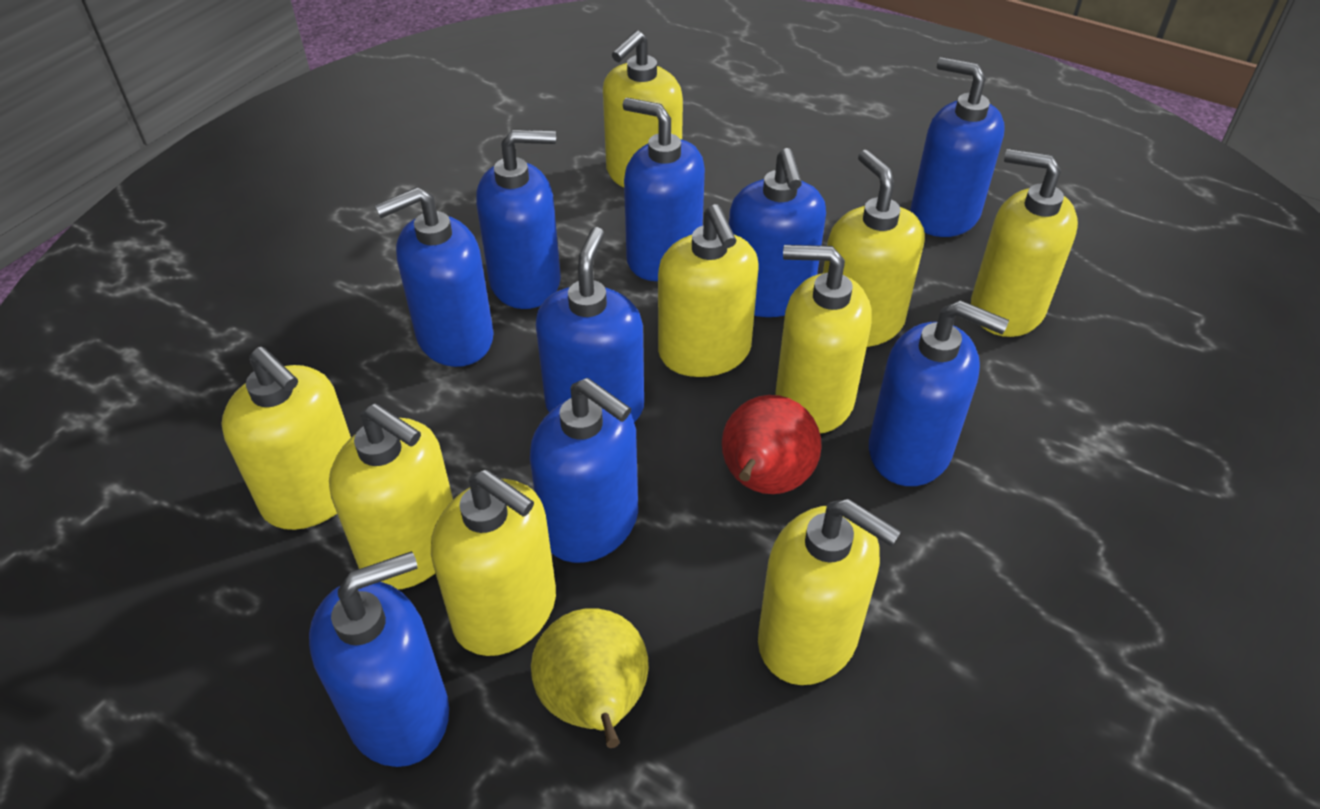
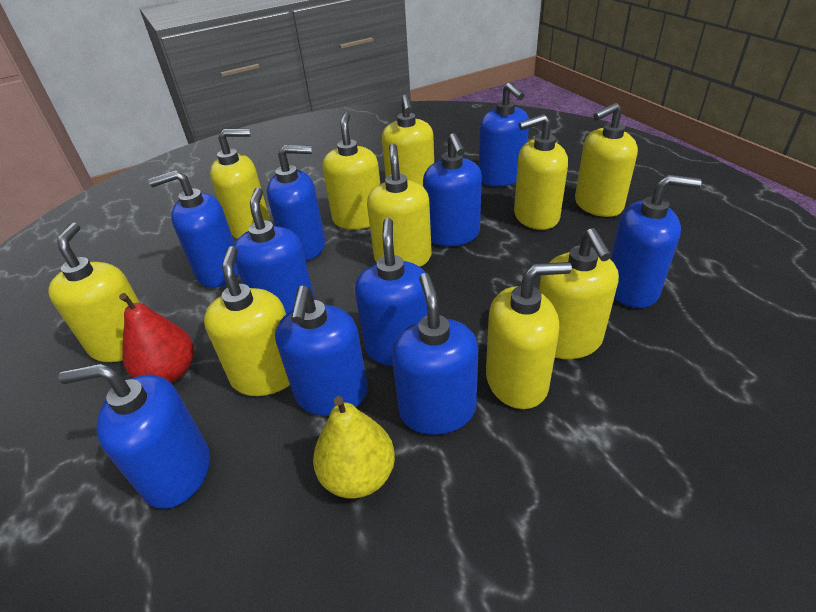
blue soap dispenser: [309,551,449,767] [374,187,494,367] [476,129,561,309] [530,378,638,563] [536,227,644,422] [623,98,705,281] [729,148,826,317] [869,300,1009,486] [911,57,1005,237] = 9 -> [58,363,210,509] [148,170,239,288] [234,188,315,314] [267,145,325,261] [275,286,368,416] [355,218,427,366] [392,273,478,435] [423,133,482,246] [479,82,529,187] [610,175,702,308] = 10
yellow soap dispenser: [221,347,351,530] [329,403,453,590] [431,470,556,656] [603,30,683,188] [658,204,759,377] [758,499,901,685] [775,245,871,433] [823,150,925,347] [971,149,1078,337] = 9 -> [48,223,140,362] [204,246,290,396] [210,129,270,239] [322,113,380,229] [367,143,432,267] [382,95,434,186] [486,262,572,409] [514,114,568,230] [539,228,619,359] [575,103,638,217] = 10

